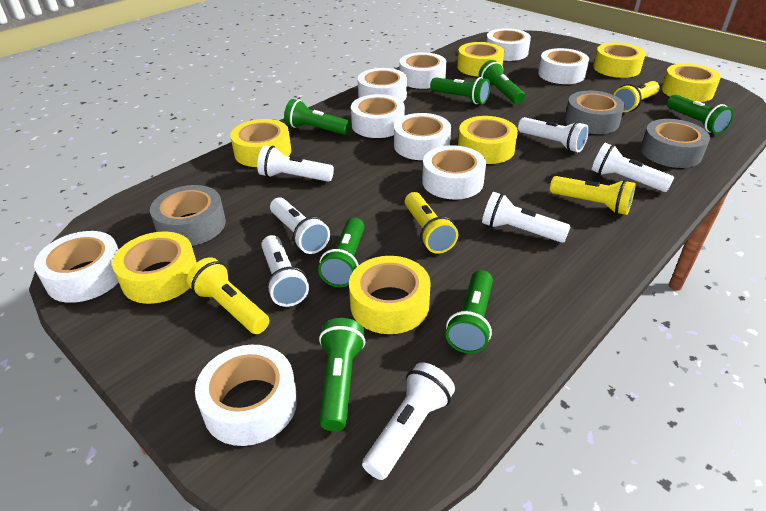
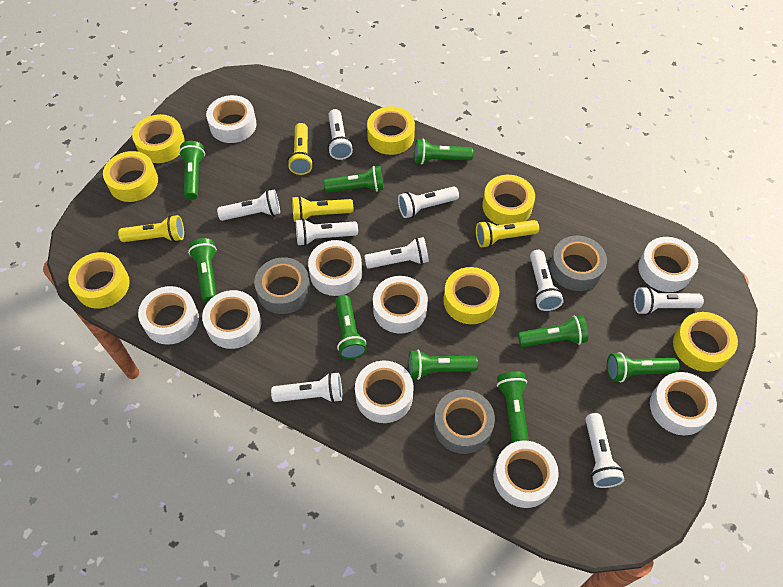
green flashlight: [284,99,351,135] [318,218,365,287] [319,318,366,431] [430,77,490,104] [446,270,493,354] [479,60,525,104] [667,95,734,134] = 7 -> [179,141,205,200] [188,238,217,302] [324,166,384,193] [336,295,367,359] [408,350,478,380] [414,139,473,164] [497,371,529,443] [518,316,588,347] [607,352,680,382] = 9
white flashlight: [257,145,334,182] [261,235,309,307] [270,197,330,254] [362,362,455,480] [482,192,571,243] [518,117,589,152] [592,143,674,192] = 7 -> [217,190,280,221] [271,372,342,403] [296,219,358,246] [328,109,353,160] [364,237,429,269] [398,186,459,218] [530,250,564,311] [585,413,624,488] [634,286,704,315] = 9

